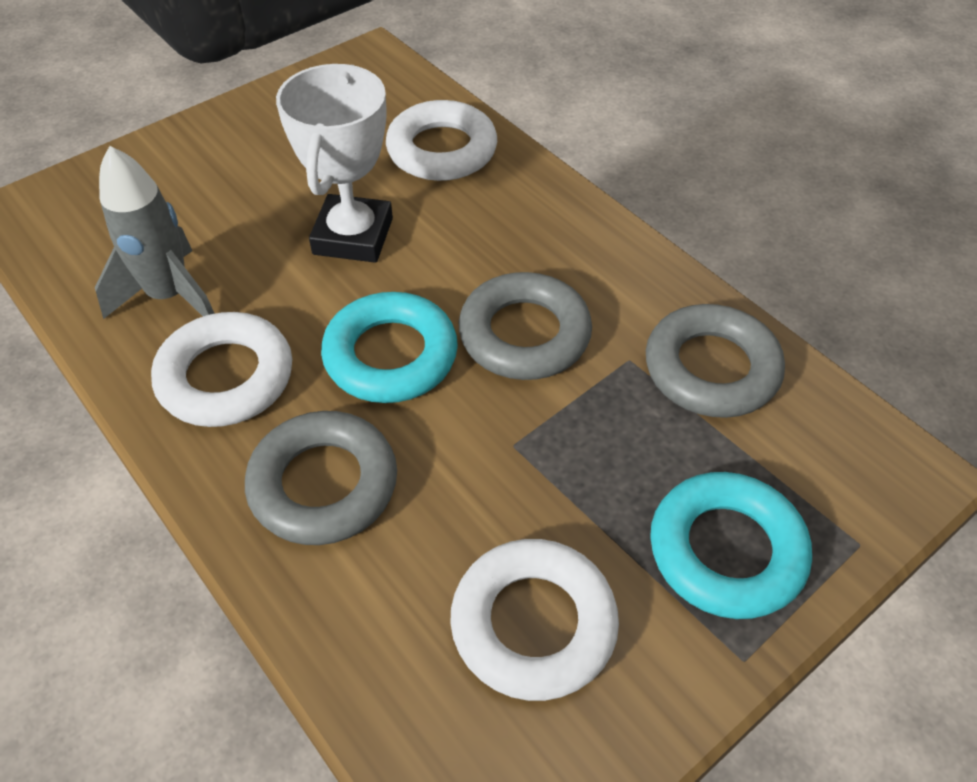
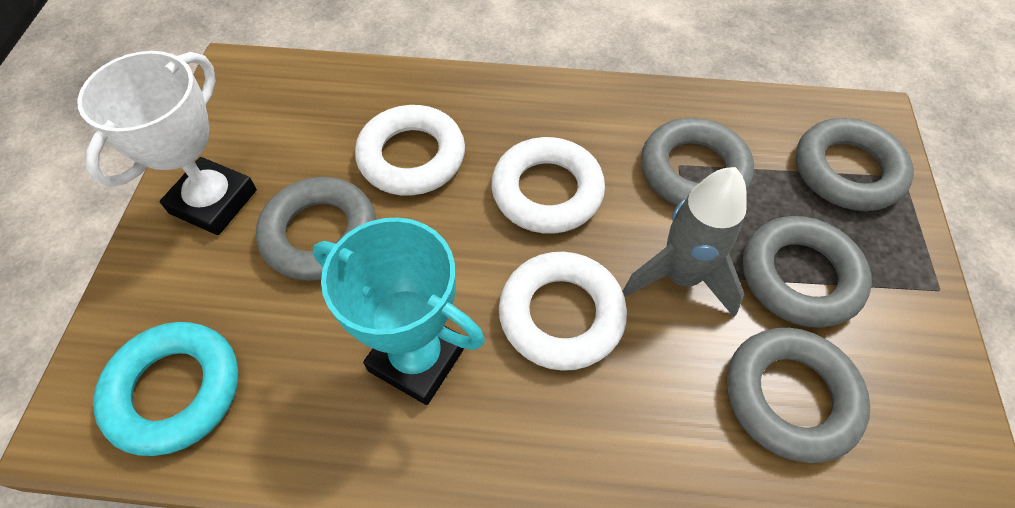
grey ring: [245,411,397,545] [459,272,592,380] [646,304,785,418] = 3 -> [256,177,376,281] [641,118,754,205] [727,328,870,463] [743,216,872,328] [796,118,914,211] = 5
turquoise ring: [321,292,458,403] [650,472,812,619] = 2 -> [93,322,239,456] = 1
turquoise trophy: none = 0 -> [313,218,485,405] = 1

